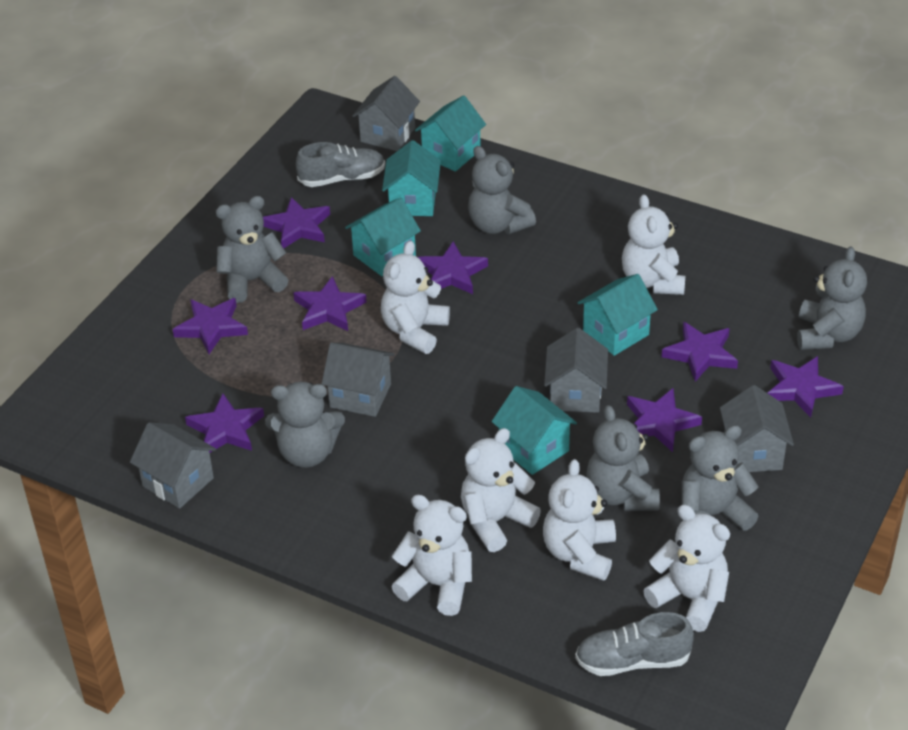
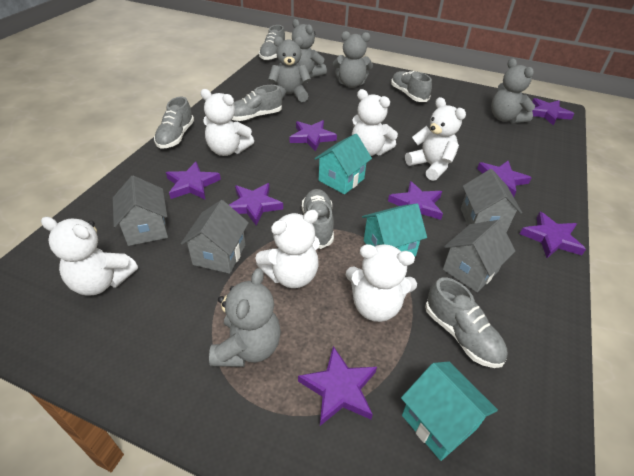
grey house: [130,422,216,509] [322,343,395,417] [353,76,420,151] [544,328,608,413] [720,385,794,472] = 5 -> [113,175,168,246] [181,200,249,274] [443,220,515,292] [461,169,522,232] = 4
grey shoe: [296,142,385,187] [575,612,694,676] = 2 -> [154,97,194,149] [232,85,282,121] [259,25,285,60] [302,189,334,249] [391,71,432,102] [425,277,507,368] = 6
grey teddy bear: [216,196,288,303] [265,382,345,468] [468,146,536,234] [586,405,660,511] [682,425,759,530] [797,247,867,350] = 6 -> [209,268,281,367] [268,36,311,102] [292,19,327,78] [333,31,373,88] [491,58,535,124] = 5
turquoise house: [345,197,421,276] [382,140,441,216] [415,95,486,172] [492,386,577,475] [578,274,658,356] = 5 -> [315,134,372,194] [362,203,427,257] [401,361,498,461] = 3

